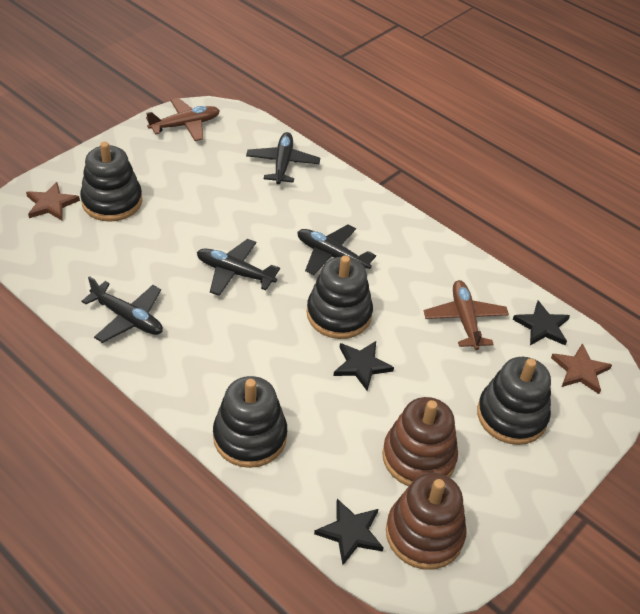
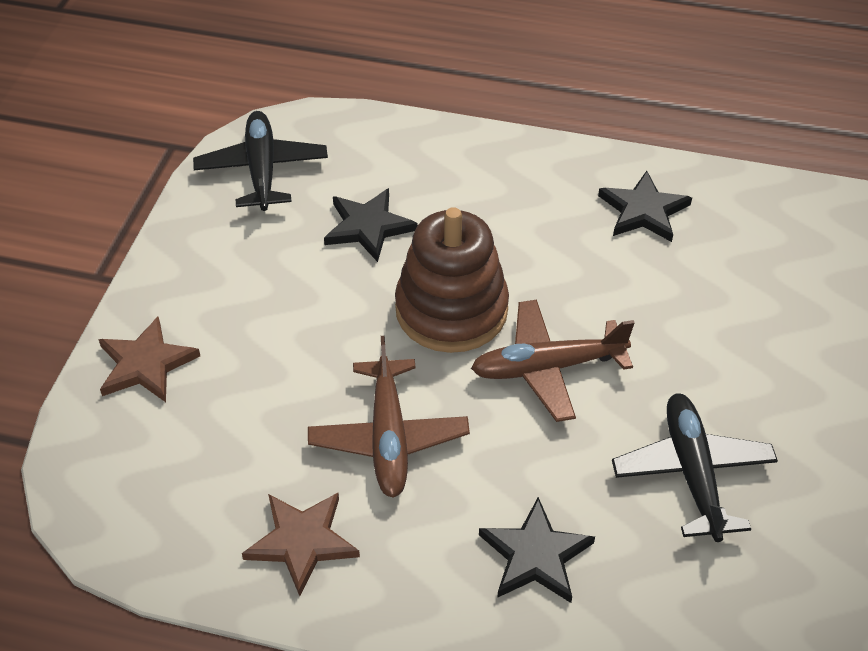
black plane: [81,276,163,343] [197,239,280,296] [246,132,320,184] [297,224,376,275] = 4 -> [193,111,328,211] [612,393,778,542] = 2
black stacking toy: [80,142,142,222] [213,376,287,468] [307,255,373,339] [477,357,551,445] = 4 -> none = 0
brown stacking toy: [382,397,458,486] [386,473,467,570] = 2 -> [395,207,509,353] = 1

